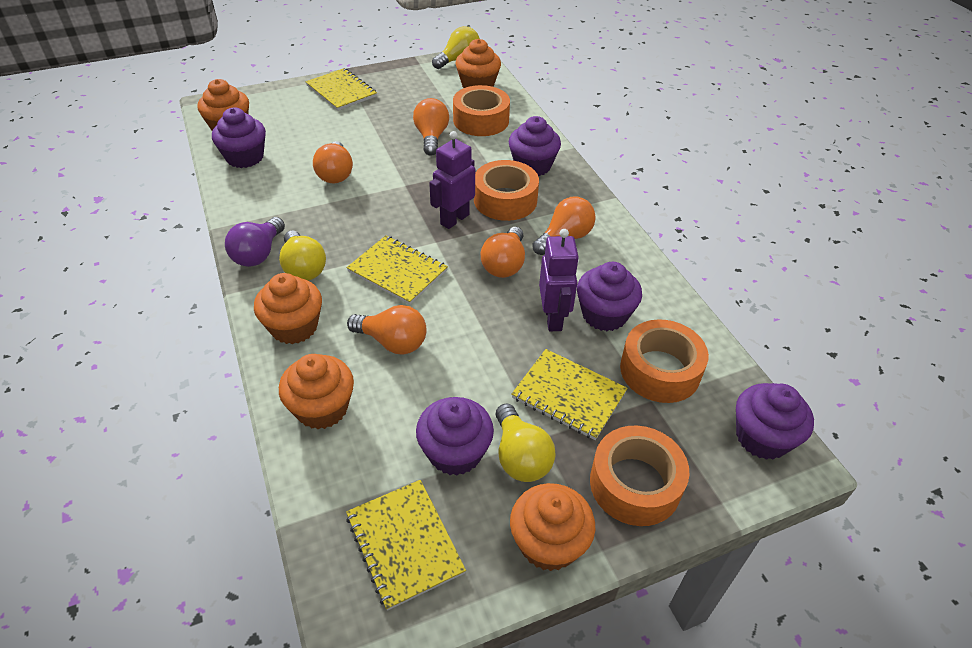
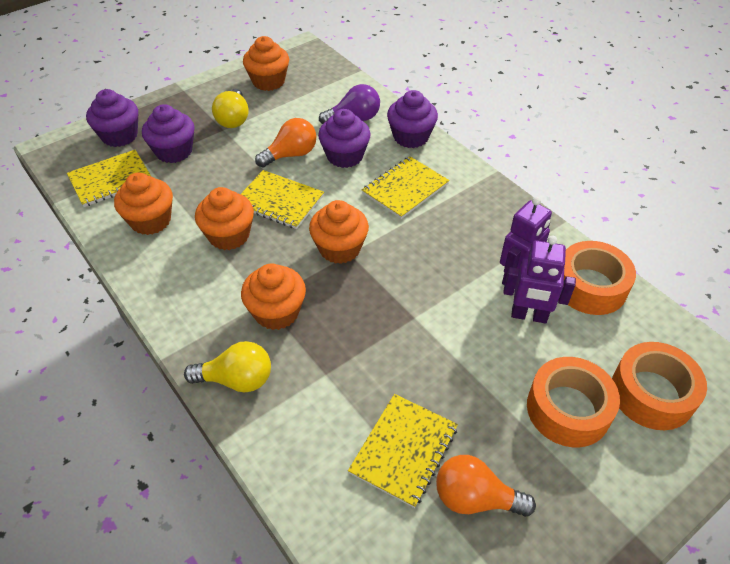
orange light bulb: [313,141,353,183] [347,305,427,354] [413,98,449,155] [481,227,525,278] [532,197,596,255] = 5 -> [255,118,316,167] [436,455,536,517] = 2
orange tape: [453,85,510,136] [474,160,539,221] [590,426,689,526] [620,319,709,403] = 4 -> [527,357,620,447] [564,241,636,315] [612,342,707,430] = 3
purple cupcake: [212,107,266,168] [416,397,494,476] [509,116,561,176] [577,262,642,331] [736,383,814,460] = 5 -> [86,89,138,147] [142,104,195,163] [318,109,371,168] [387,90,438,148] = 4
yellow light bulb: [279,230,326,281] [432,26,480,69] [496,403,556,482] = 3 -> [184,341,271,392] [212,89,249,128] = 2

